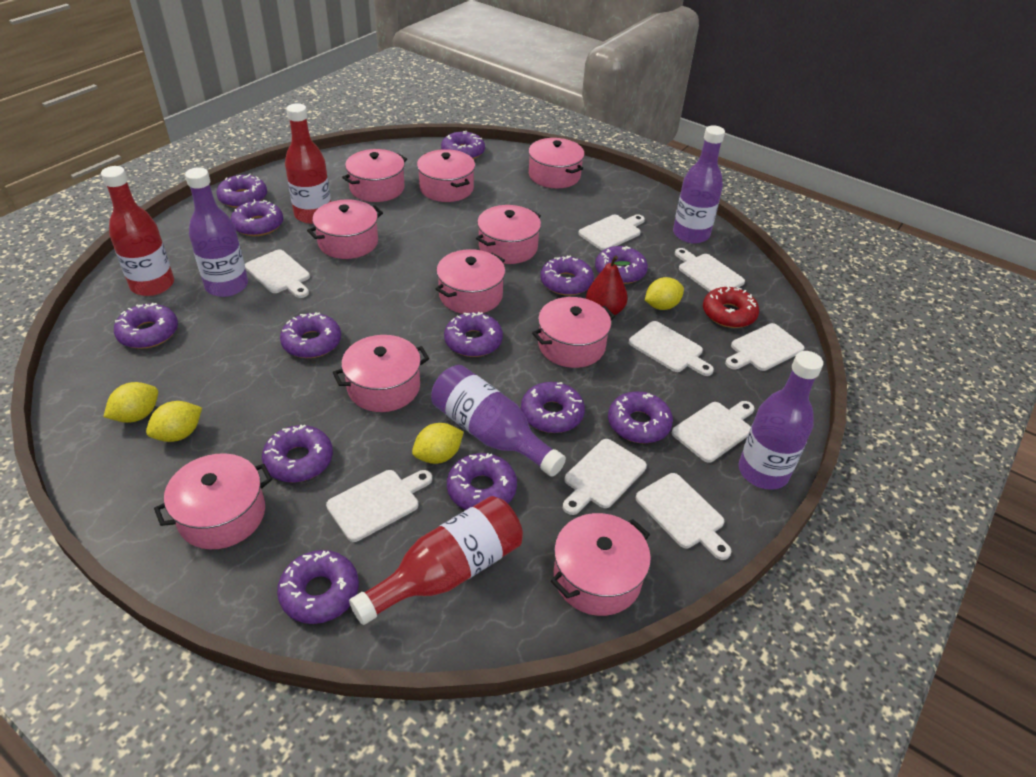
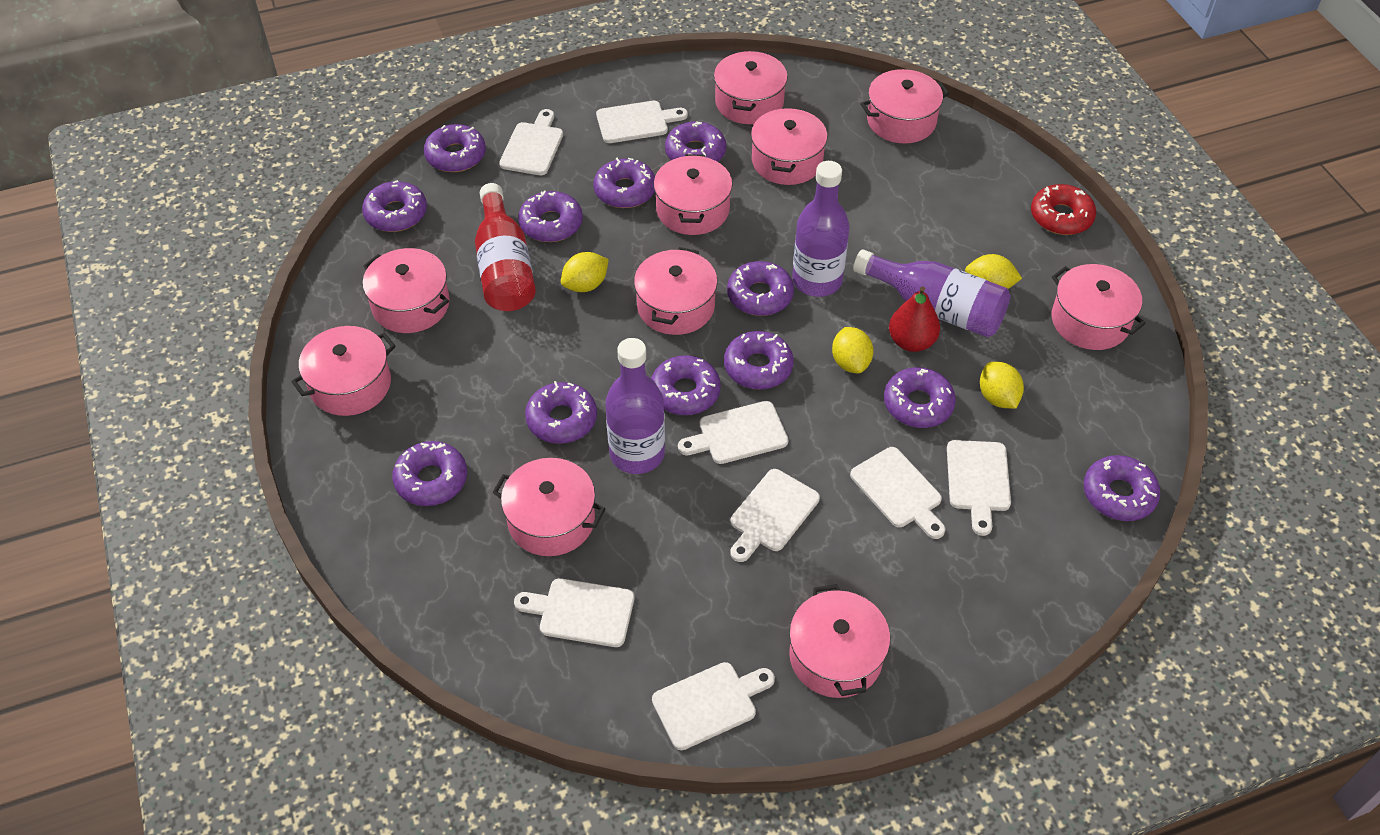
purple bottle: [185,167,248,297] [431,365,566,477] [673,125,725,244] [739,351,823,490] = 4 -> [606,338,665,474] [792,161,850,297] [853,249,1010,337] = 3
purple donut: [114,303,178,349] [216,173,267,208] [231,199,283,236] [262,424,333,483] [277,550,359,624] [280,312,341,358] [441,131,485,159] [444,312,503,357] [447,453,517,510] [521,382,585,433] [540,255,594,296] [595,246,648,284] [608,391,673,444] = 13 -> [362,180,427,232] [392,441,467,506] [424,124,486,172] [518,191,583,242] [525,381,597,444] [594,157,655,208] [651,355,721,415] [665,121,726,162] [724,331,794,389] [727,261,794,316] [884,367,956,428] [1084,455,1160,521] = 12
red bottle: [101,166,174,296] [285,103,331,224] [349,496,523,625] = 3 -> [475,183,536,311] = 1
white cutting board: [245,250,310,298] [326,470,432,542] [563,439,647,515] [578,214,645,251] [629,321,714,376] [636,473,731,560] [672,401,754,463] [675,248,745,292] [725,323,805,371] = 9 -> [499,109,563,175] [514,578,634,647] [596,101,688,143] [652,662,775,750] [678,401,788,464] [730,469,820,562] [850,447,945,539] [947,440,1011,536] = 8

